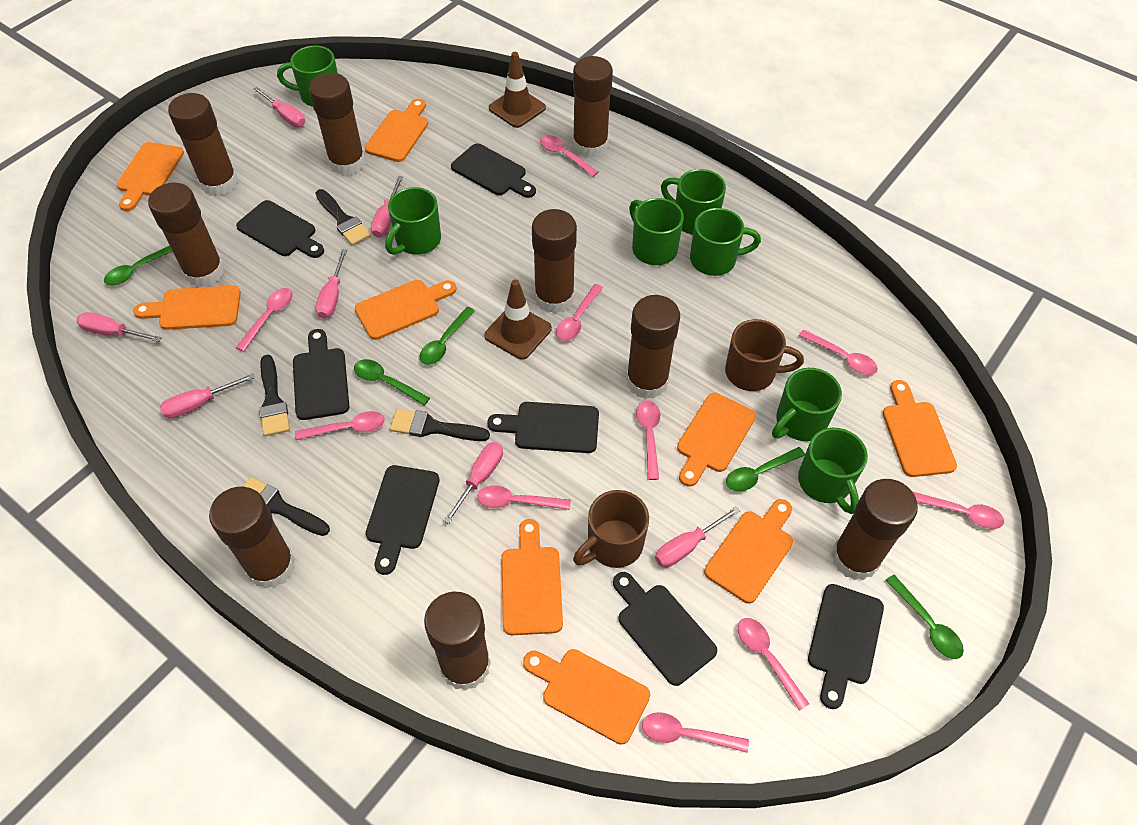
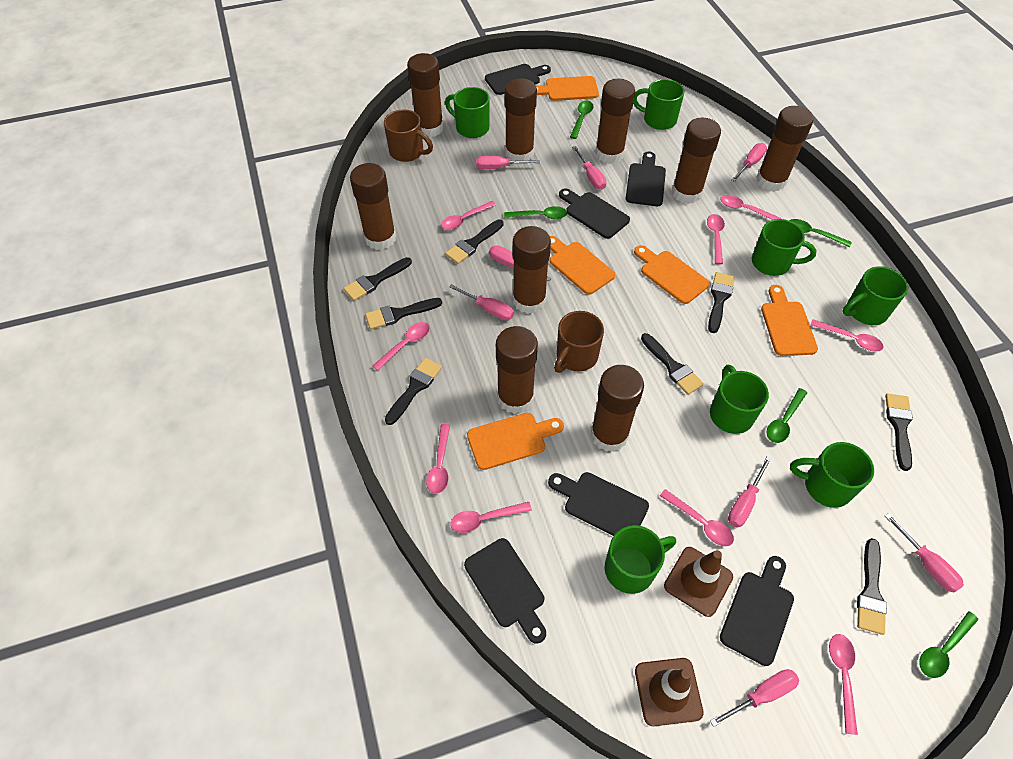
black brush: [243,477,330,536] [259,355,290,436] [316,189,371,246] [390,409,490,441] = 4 -> [343,257,412,301] [365,298,442,329] [385,358,442,425] [445,219,504,264] [641,333,704,395] [708,272,735,333] [857,538,887,635] [885,394,913,471] = 8
black cutting board: [236,200,324,258] [293,329,349,420] [366,465,440,575] [451,143,536,198] [487,402,599,453] [613,572,717,686] [808,584,884,709] = 7 -> [464,538,546,644] [485,64,551,95] [548,472,649,536] [559,188,630,239] [626,152,666,206] [720,556,794,666] = 6
orange cutting board: [117,142,184,211] [133,286,241,330] [355,280,457,340] [365,99,428,162] [501,519,563,635] [523,649,650,745] [677,393,756,487] [704,499,793,604] [883,380,957,477] = 9 -> [467,413,564,470] [536,76,599,101] [550,236,615,295] [634,245,710,304] [761,285,818,356] = 5
pink screwdriver: [76,312,162,342] [160,373,255,419] [253,87,305,127] [315,249,347,319] [371,176,403,237] [444,442,503,524] [655,506,740,567] = 7 -> [449,284,514,321] [476,156,540,169] [489,245,552,281] [572,146,606,190] [710,669,799,727] [728,456,772,528] [731,143,767,182] [885,513,964,593] = 8
pink spoon: [236,288,293,352] [295,411,385,440] [477,485,571,510] [540,135,598,177] [556,284,603,341] [636,400,660,480] [642,712,749,753] [738,618,809,711] [799,329,878,375] [913,492,1004,529] = 10 -> [372,322,430,371] [426,424,450,494] [441,201,496,230] [450,502,532,533] [660,489,734,546] [707,214,725,264] [720,195,781,220] [810,319,883,352] [829,634,858,735] = 9

